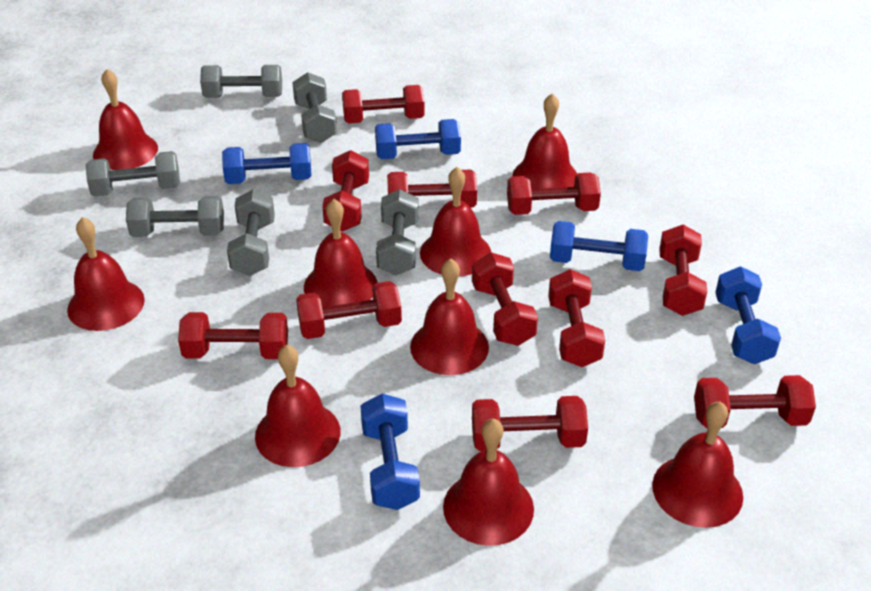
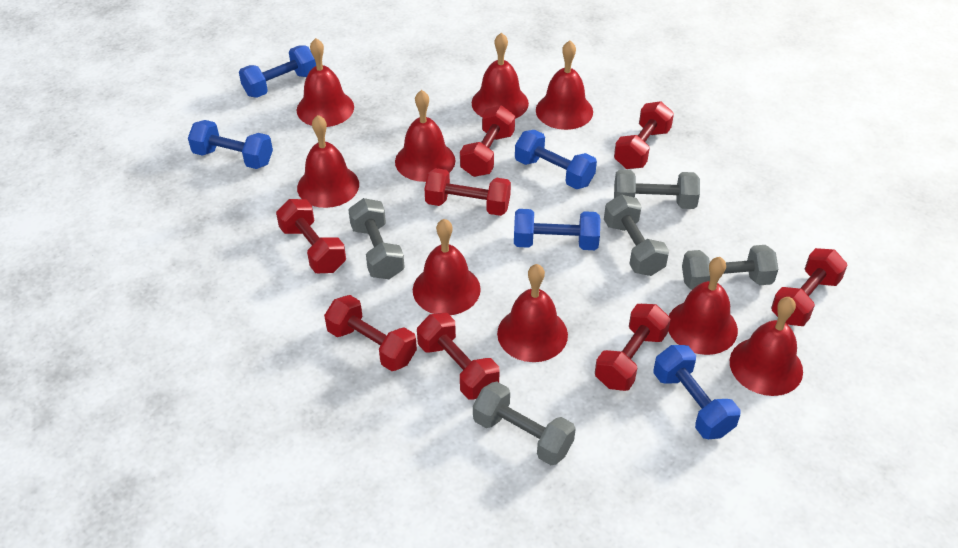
grey dumbbell: [86,151,180,197] [126,196,224,237] [200,65,282,98] [227,189,275,276] [292,72,337,143] [376,189,419,276] = 6 -> [348,198,405,279] [473,382,576,465] [604,194,669,276] [614,170,700,209] [682,245,778,290] = 5
red dumbbell: [178,312,288,359] [296,281,402,339] [322,150,369,232] [342,85,424,124] [387,169,477,208] [472,252,538,346] [472,396,588,451] [507,172,601,215] [548,269,605,367] [659,225,707,316] [694,375,816,428] = 11 -> [276,199,346,273] [324,295,417,371] [417,313,499,400] [425,168,511,216] [460,105,515,177] [595,304,671,391] [614,101,674,169] [771,248,848,326] = 8

